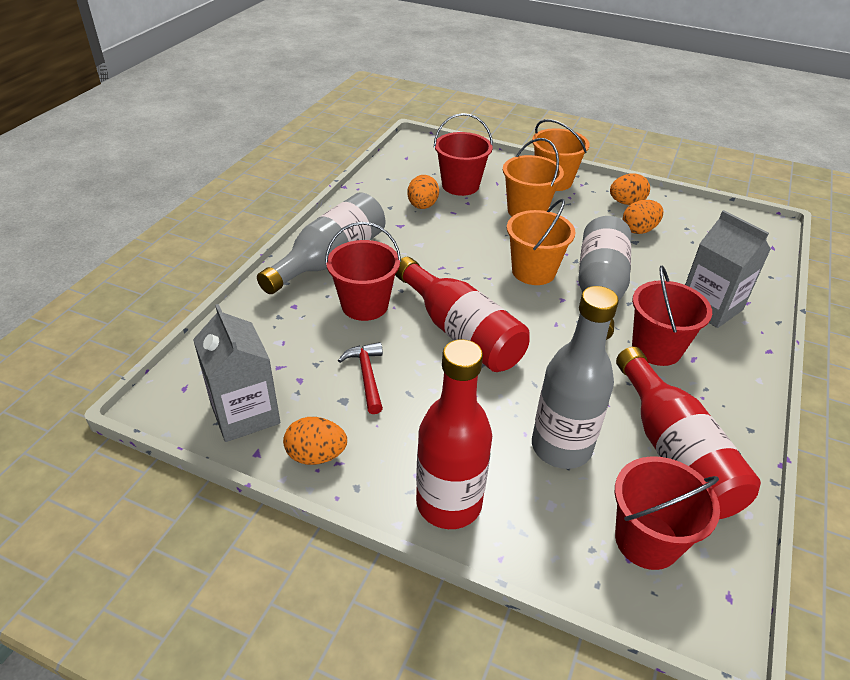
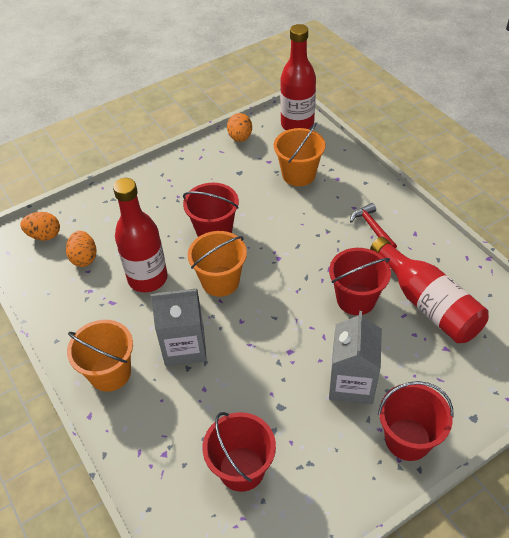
grey bottle: [257,192,385,294] [532,286,619,469] [578,216,631,340] = 3 -> none = 0
orange egg: [283,417,347,465] [408,175,439,209] [610,174,650,205] [623,200,663,234] = 4 -> [20,212,60,241] [66,231,97,267] [227,113,252,142] = 3

